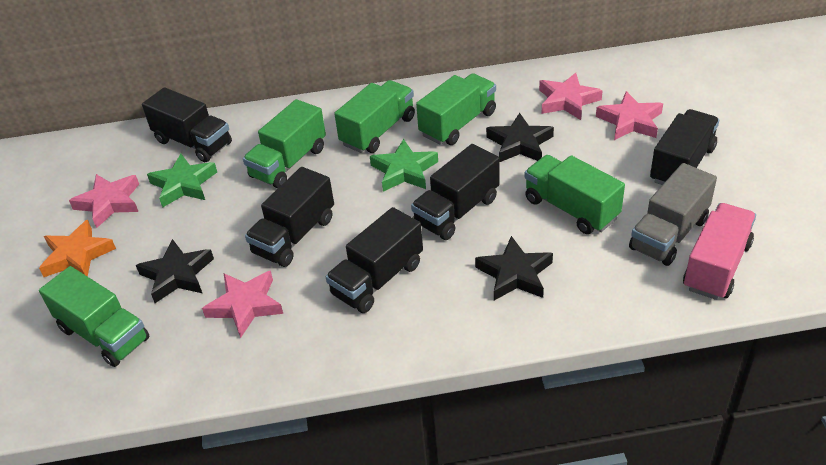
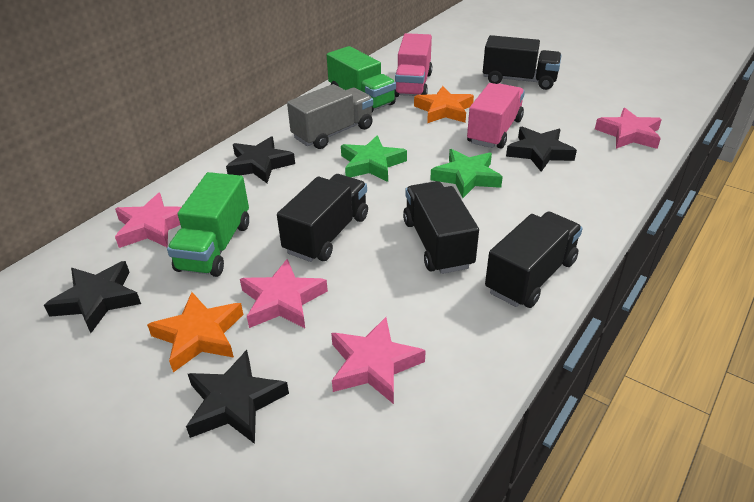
black star: [136,239,214,303] [475,236,553,300] [486,113,554,162] = 3 -> [44,261,141,333] [186,350,289,444] [226,136,295,183] [506,127,577,172] = 4
black truck: [142,87,232,162] [245,167,334,267] [326,207,423,313] [411,144,500,240] [650,109,719,185] = 5 -> [277,174,368,262] [403,181,479,274] [483,35,561,90] [485,212,583,308] = 4
green truck: [39,266,149,367] [243,99,326,189] [334,80,415,153] [416,73,496,145] [525,155,625,234] = 5 -> [167,172,249,277] [327,46,396,112] = 2
orange star: [39,220,116,277] = 1 -> [147,292,244,372] [414,86,474,123] = 2
pink truck: [683,203,756,300] = 1 -> [395,33,432,97] [467,83,525,149] = 2

